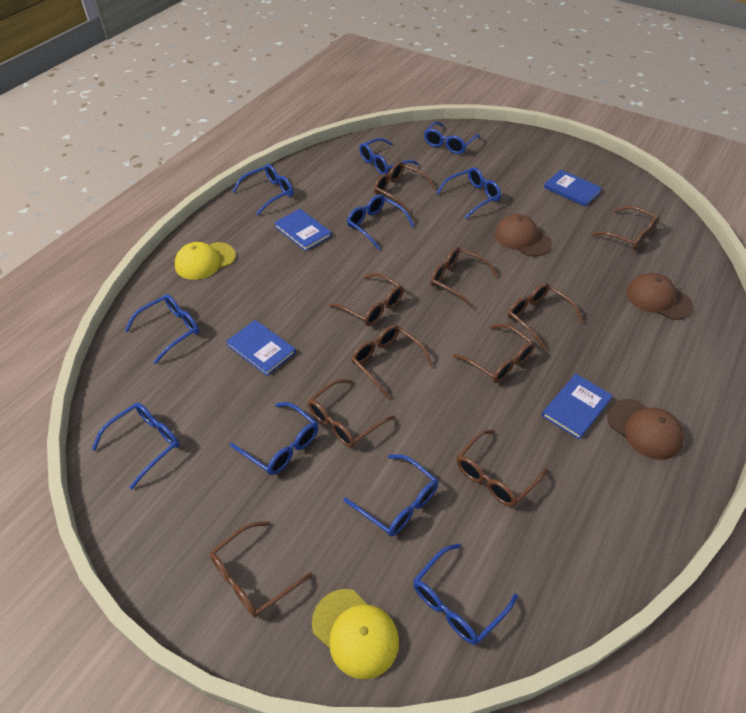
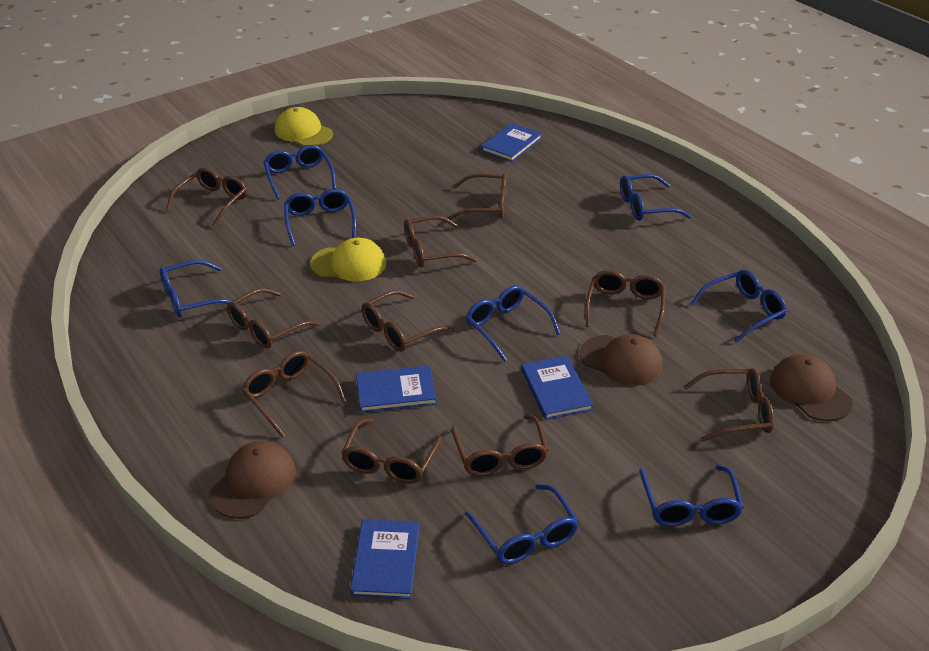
blue glasses: [91,402,180,489] [125,294,199,364] [230,402,318,475] [232,164,293,215] [343,454,438,536] [347,195,414,250] [359,138,419,175] [413,544,518,645] [424,121,480,154] [436,167,501,218] = 10 -> [159,260,240,318] [263,145,336,200] [284,189,356,246] [465,484,579,564] [466,285,560,362] [620,174,692,221] [639,465,744,526] [691,270,787,343] = 8

